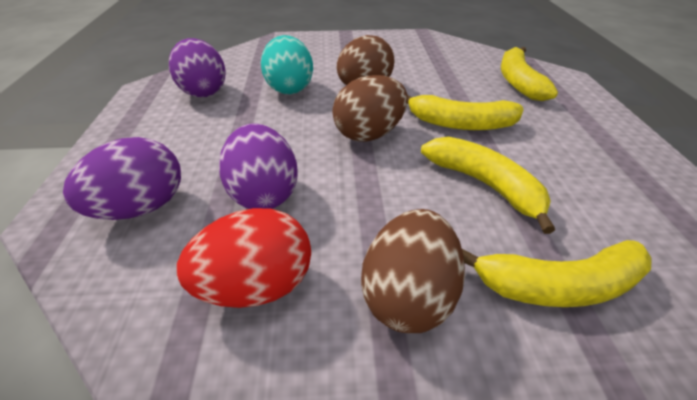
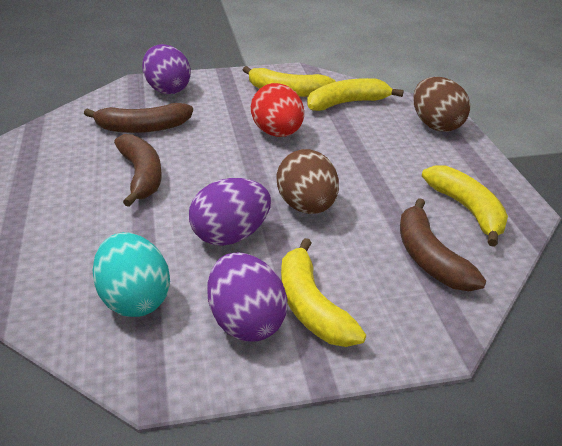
brown banana: none = 0 -> [84,103,193,133] [114,134,162,207] [400,198,486,291] = 3
brown egg: [332,75,408,142] [337,35,395,85] [361,209,465,333] = 3 -> [277,149,339,214] [413,77,470,132] = 2

